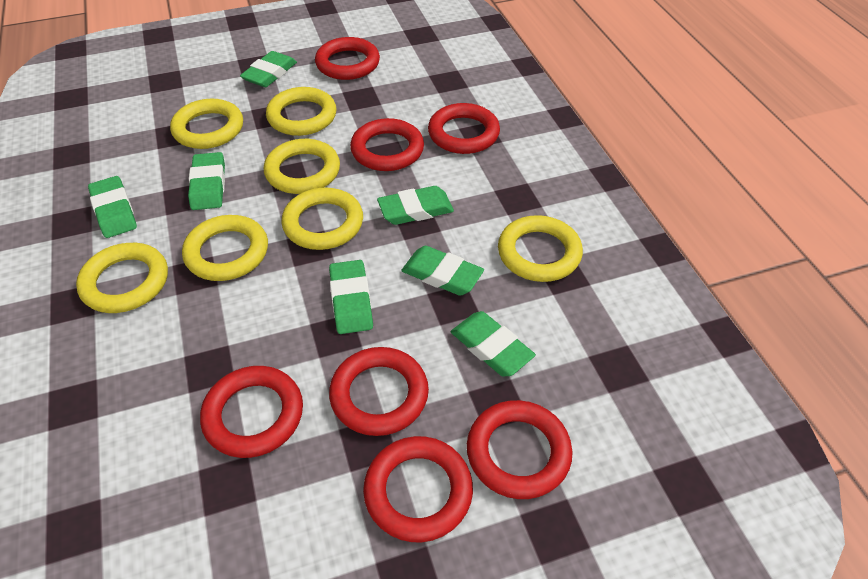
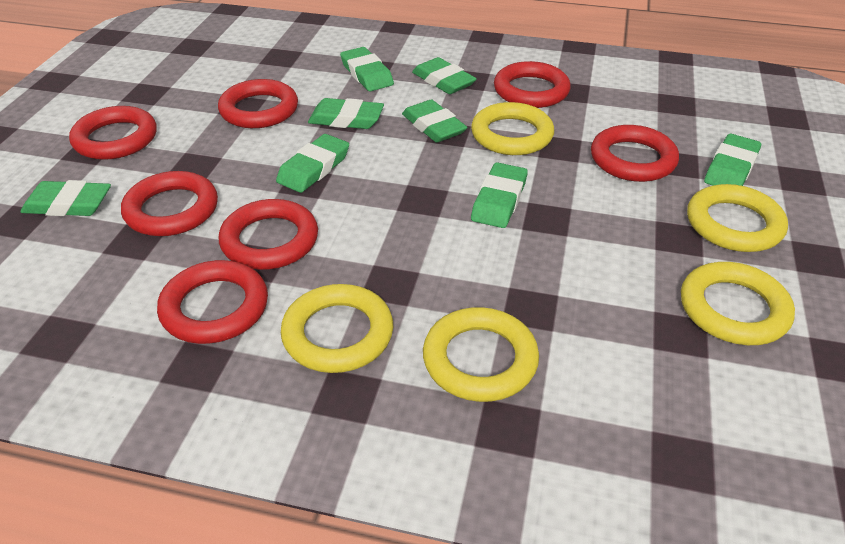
green eraser: [88,176,137,238] [188,152,225,210] [240,51,297,87] [329,260,373,334] [377,186,454,225] [401,246,484,296] [451,311,536,376] = 7 -> [21,180,111,216] [276,134,349,193] [308,98,384,129] [340,47,394,91] [402,99,467,143] [412,57,477,94] [471,162,528,228] [704,134,761,186] = 8
yellow ring: [76,243,168,313] [170,99,243,149] [182,215,268,281] [264,139,340,194] [266,87,336,136] [281,187,363,250] [498,215,583,282] = 7 -> [281,284,393,373] [423,307,539,402] [471,102,554,155] [681,262,795,345] [687,184,788,252] = 5

